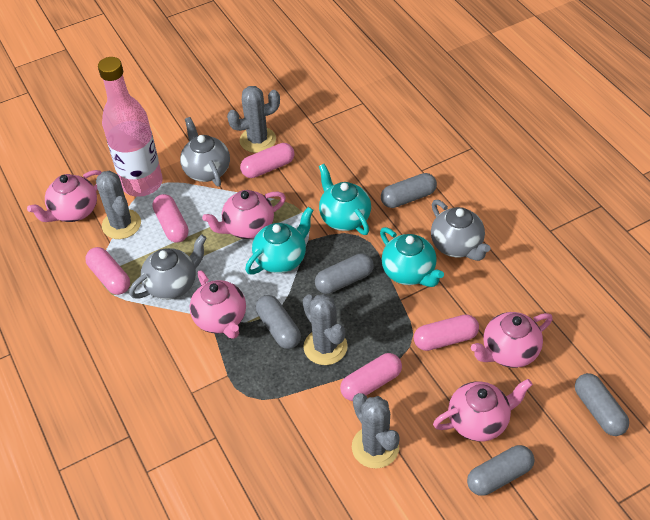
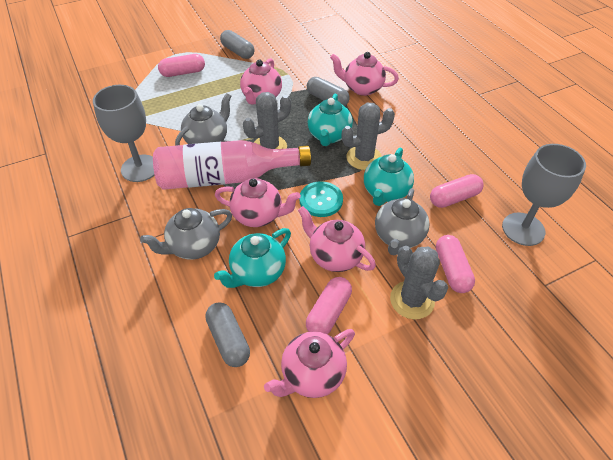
grey cactus: [96,171,141,239] [227,86,280,153] [303,294,348,365] [352,393,400,469] = 4 -> [243,92,291,149] [342,103,395,170] [390,246,448,319] = 3
grey capsule: [256,295,301,349] [315,253,374,294] [381,173,437,208] [467,445,535,496] [575,373,629,436] = 5 -> [205,302,250,367] [220,30,255,59] [307,77,350,106] = 3
grey goblet: none = 0 -> [93,85,154,182] [502,144,586,246] = 2
pink capsule: [85,247,130,295] [152,194,189,243] [240,143,294,178] [340,353,402,401] [414,314,479,351] = 5 -> [158,54,205,77] [306,277,352,334] [430,174,484,208] [436,235,475,293] = 4
turquoise button: none = 0 -> [300,181,343,217] = 1

